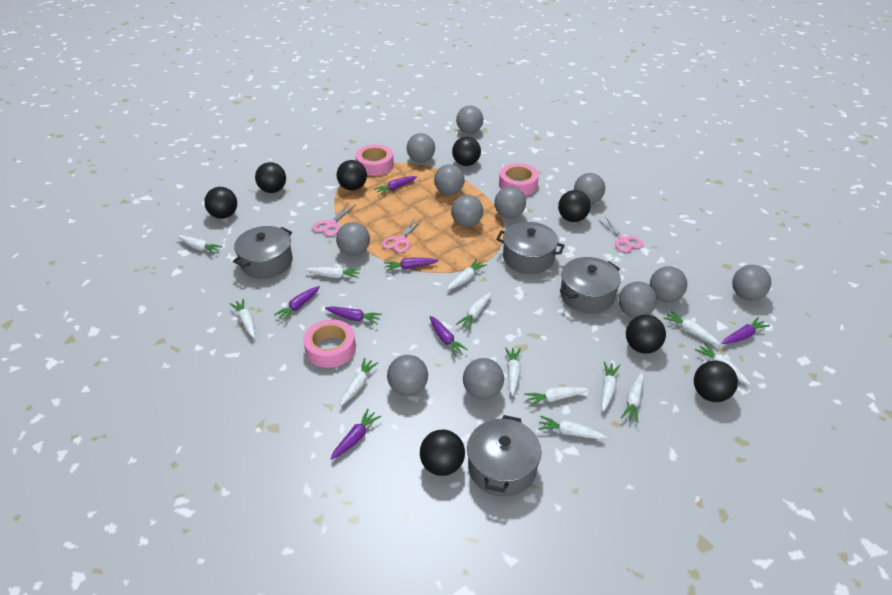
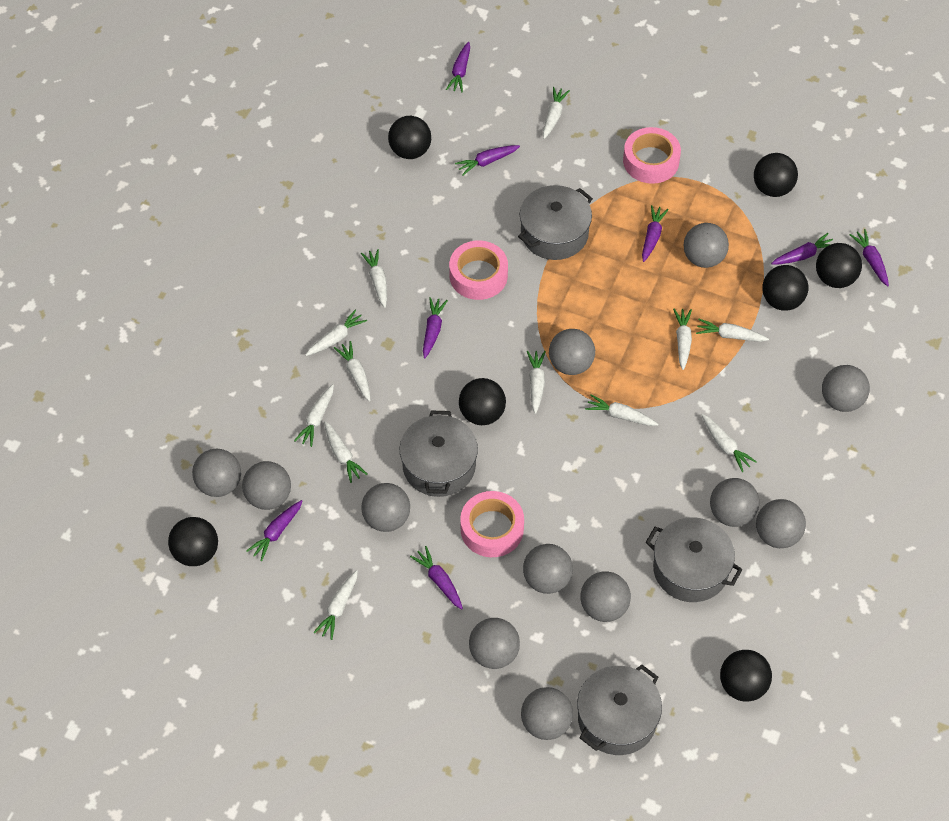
black ball: [204,187,237,219] [255,162,286,193] [337,160,367,190] [420,430,465,476] [452,137,481,166] [558,190,591,222] [626,315,666,354] [694,361,738,402] = 8 -> [168,517,218,566] [388,116,431,159] [459,378,506,425] [720,650,772,702] [754,153,798,197] [762,265,808,311] [816,243,862,288] = 7
pink scissors: [313,204,355,236] [382,219,422,253] [598,217,643,252] = 3 -> none = 0
purple carrot: [274,286,320,321] [325,306,382,324] [331,409,381,460] [374,176,417,195] [384,258,438,271] [430,316,468,356] [722,317,770,344] = 7 -> [246,500,302,561] [410,546,463,610] [423,297,448,358] [446,42,470,93] [455,145,520,176] [642,205,669,262] [771,233,833,265] [849,229,889,286] = 8
white carrot: [177,235,223,255] [230,299,255,338] [306,267,361,278] [340,358,379,406] [447,259,487,290] [456,292,491,330] [505,347,521,396] [524,387,588,407] [538,415,607,439] [601,362,620,412] [621,373,644,423] [663,311,720,345] [695,343,751,385] = 13 -> [294,384,334,447] [305,309,367,356] [314,570,358,640] [324,421,368,483] [334,341,371,402] [361,249,387,308] [527,351,546,414] [543,87,570,139] [585,394,658,426] [673,309,692,370] [696,319,769,342] [702,414,757,472] = 12

